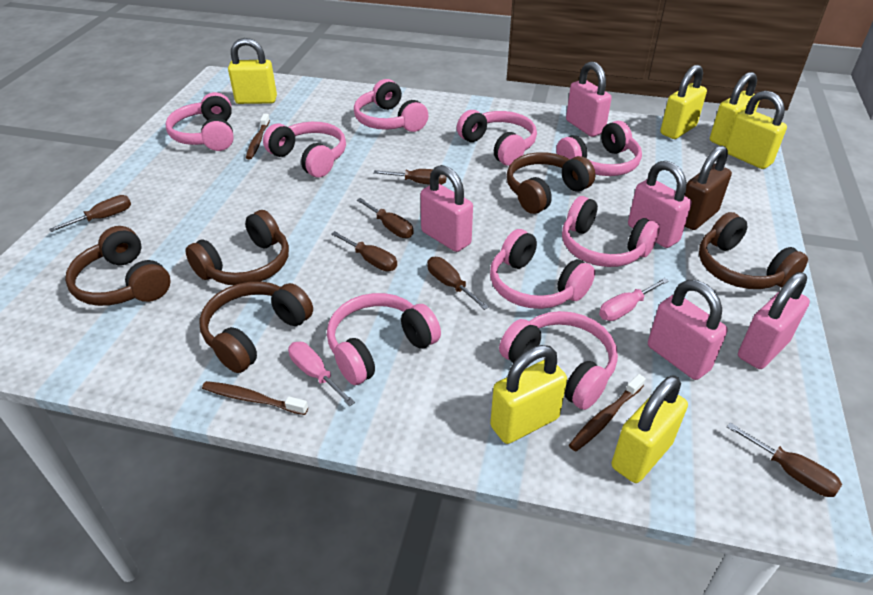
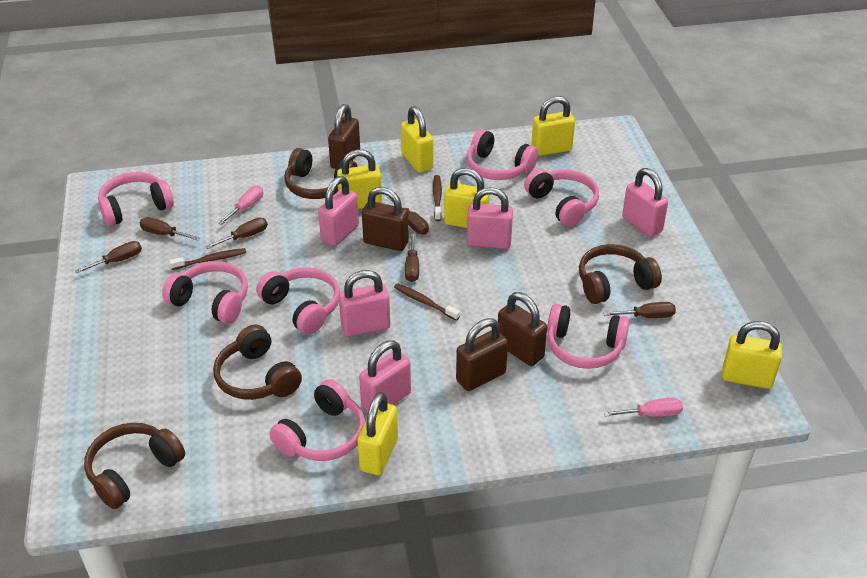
brown headphones: [65,226,171,306] [185,210,289,285] [199,281,313,373] [507,152,596,214] [699,212,808,289] = 5 -> [84,423,185,509] [213,324,302,400] [284,148,358,199] [579,244,662,304] = 4
brown padlock: [685,145,732,230] = 1 -> [328,104,360,169] [362,187,409,251] [456,318,508,391] [498,292,547,366] = 4
pink headphones: [165,92,234,151] [263,122,346,178] [327,293,441,385] [354,79,428,132] [457,110,537,166] [490,229,595,309] [499,311,618,410] [556,121,642,176] [562,196,660,267] = 9 -> [98,172,174,226] [162,261,248,324] [256,267,340,335] [269,379,365,461] [466,129,539,180] [524,169,599,227] [547,304,630,369] = 7

